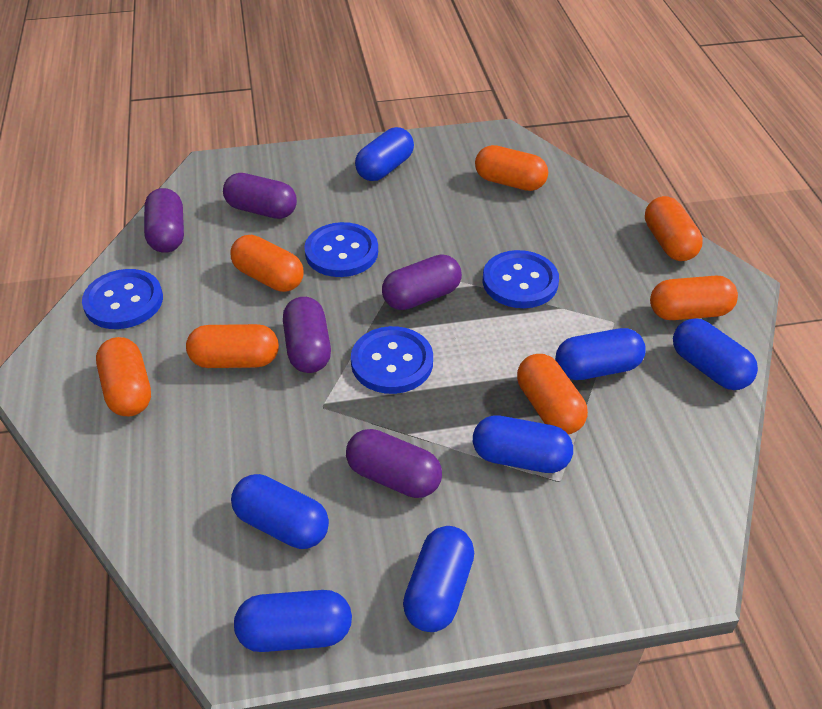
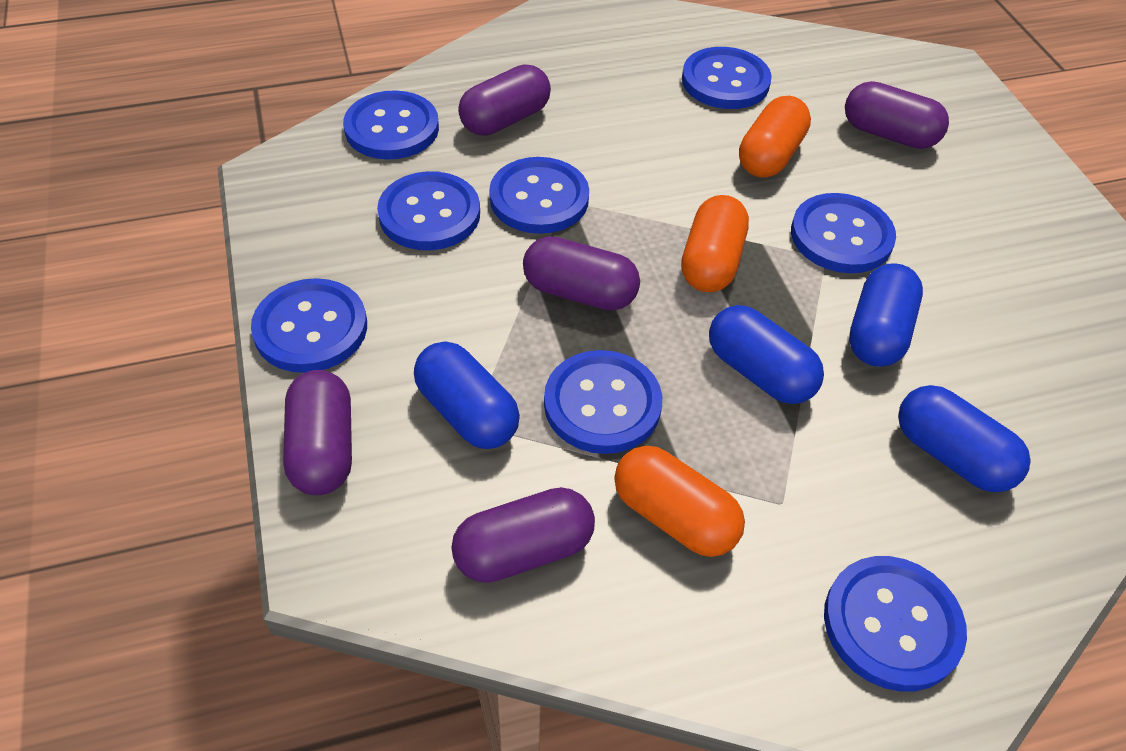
blue button: [82,269,163,329] [304,222,378,277] [351,326,433,394] [482,250,559,308] = 4 -> [251,278,367,373] [343,90,439,160] [377,171,480,250] [489,157,589,234] [544,350,662,454] [682,47,771,109] [791,193,896,273] [824,556,967,692] = 8
blue capsule: [231,474,329,549] [234,590,352,652] [355,127,414,181] [403,526,474,632] [473,415,573,473] [555,328,646,380] [673,318,758,390] = 7 -> [414,341,520,449] [709,305,824,404] [849,263,923,367] [898,385,1031,492] = 4
orange capsule: [96,337,151,416] [186,324,279,368] [230,235,304,292] [475,145,548,191] [517,354,588,435] [645,196,703,261] [650,276,738,320] = 7 -> [614,446,745,557] [681,195,749,292] [739,96,811,178] = 3

